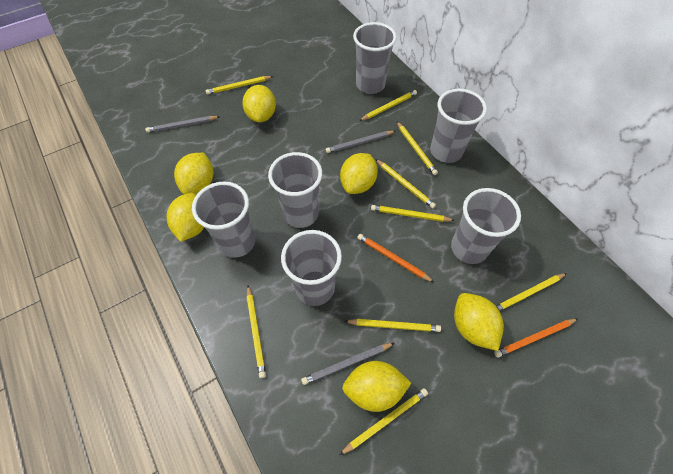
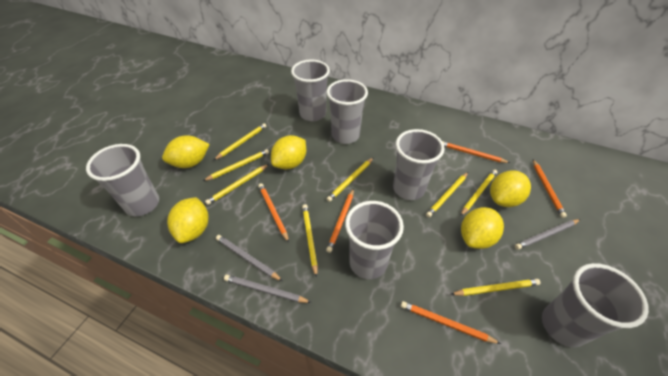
orange pencil: [357,234,434,282] [494,318,578,357] = 2 -> [258,183,289,243] [326,188,354,253] [401,301,501,344] [442,141,510,163] [533,159,567,218] = 5
yellow lemon: [167,193,204,242] [174,153,213,194] [242,85,276,122] [340,153,378,194] [342,361,411,412] [454,293,504,351] = 6 -> [162,135,210,168] [167,197,208,243] [271,135,306,169] [461,207,504,249] [490,170,531,207] = 5
yellow pencil: [206,76,273,95] [247,286,266,378] [340,388,428,455] [345,319,441,332] [359,90,417,121] [371,205,455,222] [375,159,436,209] [397,122,438,175] [496,273,567,311] = 9 -> [203,149,269,181] [205,164,269,205] [214,123,266,160] [302,204,318,278] [327,158,373,202] [426,172,468,217] [451,279,541,296] [460,170,497,216] = 8

